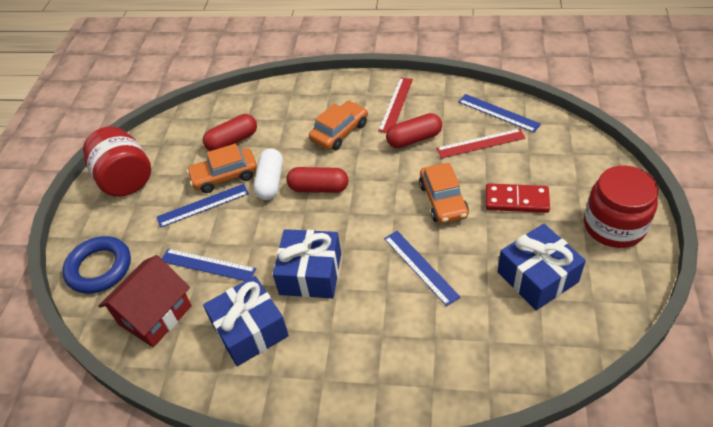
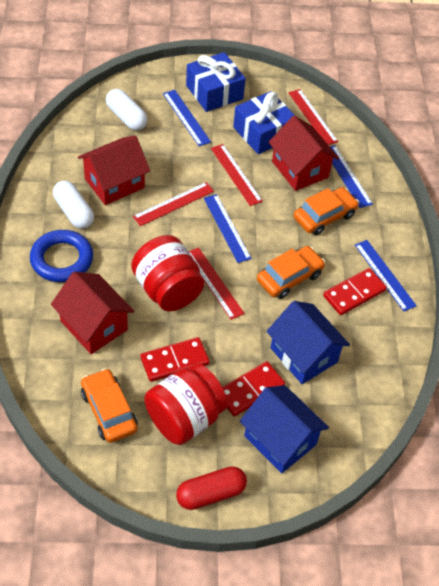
blue gift: [203,276,289,366] [273,229,341,298] [497,224,586,310] = 3 -> [186,52,246,112] [233,91,295,154] = 2
blue house: none = 0 -> [240,385,329,473] [267,301,350,384] = 2
red capsule: [203,114,257,151] [286,167,348,193] [386,113,442,148] = 3 -> [176,466,247,510] = 1
red domino: [486,183,550,213] = 1 -> [141,337,210,382] [222,361,285,417] [323,268,387,315] = 3
red house: [98,255,192,347] = 1 -> [51,272,134,354] [78,135,150,205] [269,116,339,191] = 3
red ruler: [378,77,413,133] [436,128,526,158] = 2 -> [133,182,214,226] [189,247,245,320] [211,144,263,206] [289,89,338,145] = 4
white capsule: [254,148,283,200] = 1 -> [53,181,94,229] [106,89,148,130] = 2

